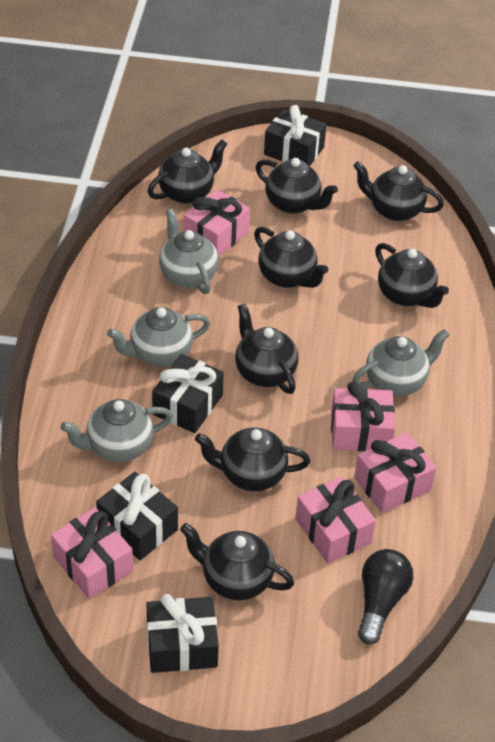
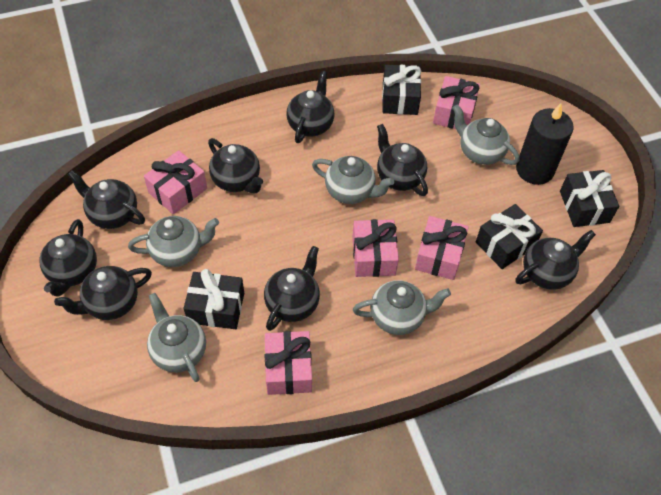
black candle: none = 0 -> [516,103,574,185] = 1
black light bulb: [358,549,413,644] = 1 -> none = 0
grey teapot: [60,399,173,462] [107,307,210,367] [159,209,219,294] [352,329,450,396] = 4 -> [128,216,219,267] [147,293,206,382] [312,156,394,204] [353,280,451,335] [453,104,519,165] = 5

